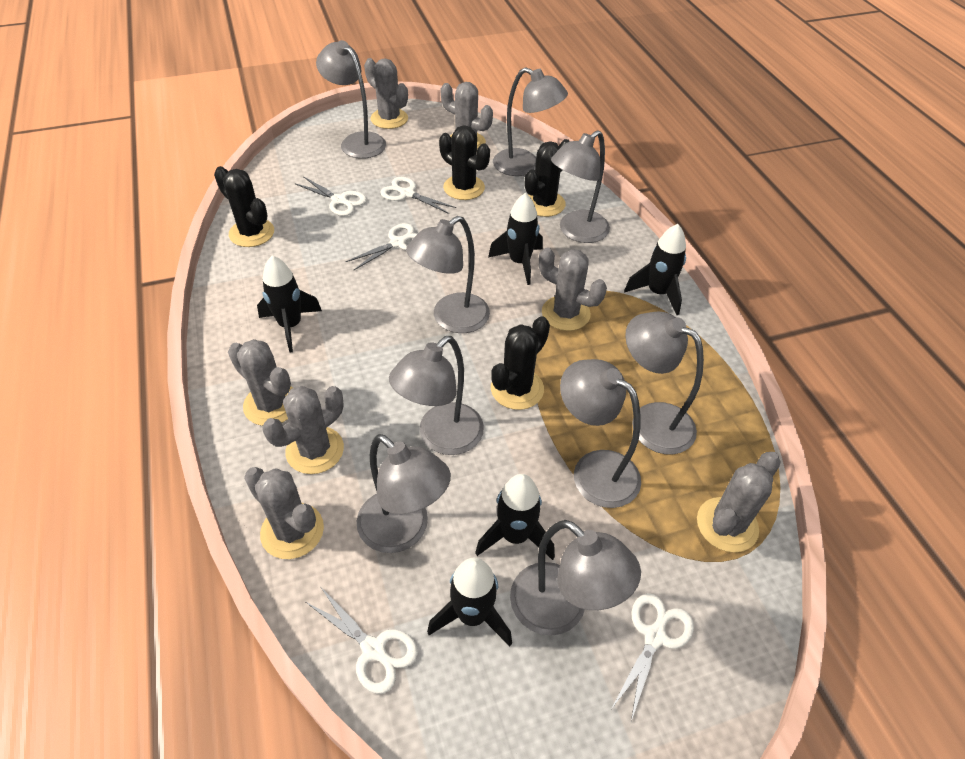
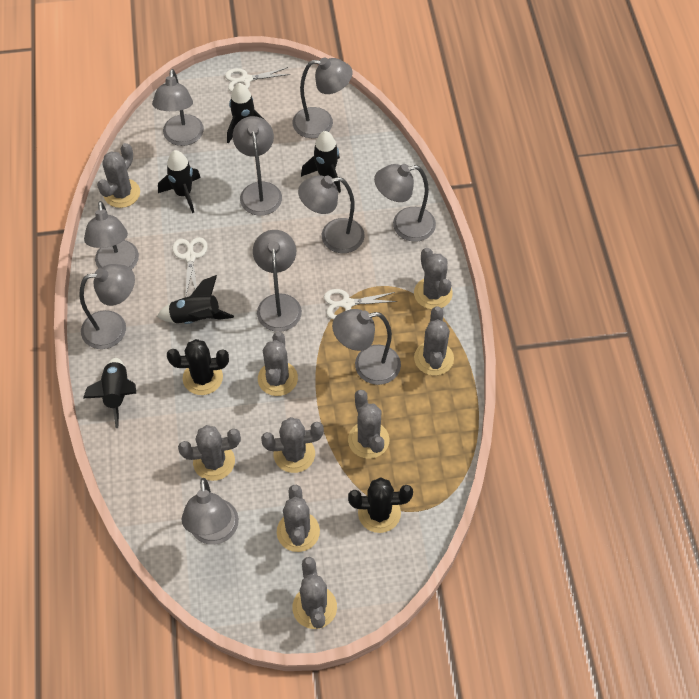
black cactus: [214,166,274,247] [439,125,490,200] [491,316,550,410] [525,139,570,217] = 4 -> [167,339,229,395] [348,477,413,533] = 2
grey cactus: [228,339,293,426] [244,467,324,559] [263,386,344,474] [364,58,408,129] [441,82,493,148] [539,248,607,331] [697,452,781,552] = 7 -> [97,143,140,208] [178,425,241,481] [258,332,298,396] [261,417,324,473] [277,485,320,552] [292,557,337,629] [348,390,389,459] [414,248,453,309] [414,306,454,375] = 9
grey lamp: [316,40,386,159] [357,434,451,553] [389,336,484,455] [406,216,490,333] [493,67,568,176] [510,520,641,636] [551,130,610,243] [560,359,641,508] [625,311,704,454] = 9 -> [79,264,135,349] [84,201,139,269] [152,69,204,146] [182,478,239,545] [233,116,282,216] [253,230,302,332] [292,57,352,138] [298,175,365,253] [332,309,401,385] [374,164,436,242] = 10
white scissors: [295,176,367,216] [306,586,418,694] [345,223,418,271] [380,177,456,214] [612,593,694,721] = 5 -> [172,237,208,294] [225,67,290,92] [324,289,397,319] = 3

